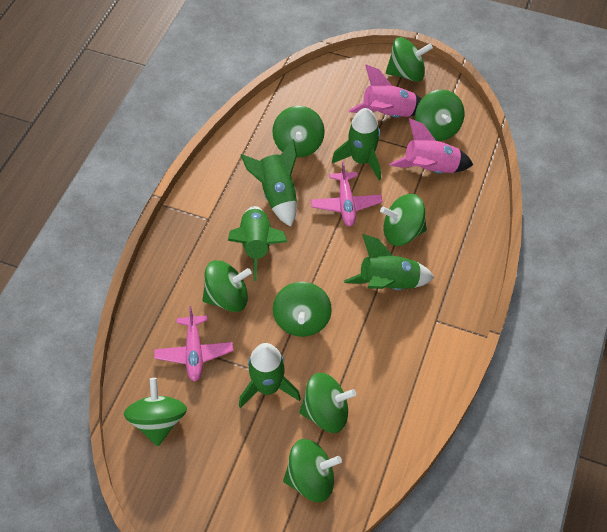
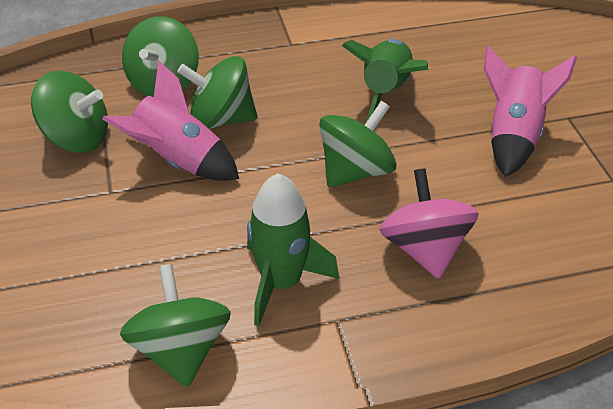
green rocket: [228,206,287,281] [239,343,301,408] [241,139,297,227] [332,108,381,180] [344,234,434,290] = 5 -> [247,173,339,327] [341,39,428,124] = 2
green spinning top: [124,378,187,446] [202,260,252,312] [272,106,325,158] [273,282,332,337] [283,439,342,502] [299,373,356,433] [380,194,427,246] [386,37,433,82] [415,90,465,141] = 9 -> [31,71,108,153] [120,264,231,388] [122,16,199,97] [177,56,258,129] [319,101,397,188] = 5
pink plane: [154,306,233,381] [311,162,383,226] = 2 -> none = 0
pink spinning top: none = 0 -> [379,168,479,279] = 1

